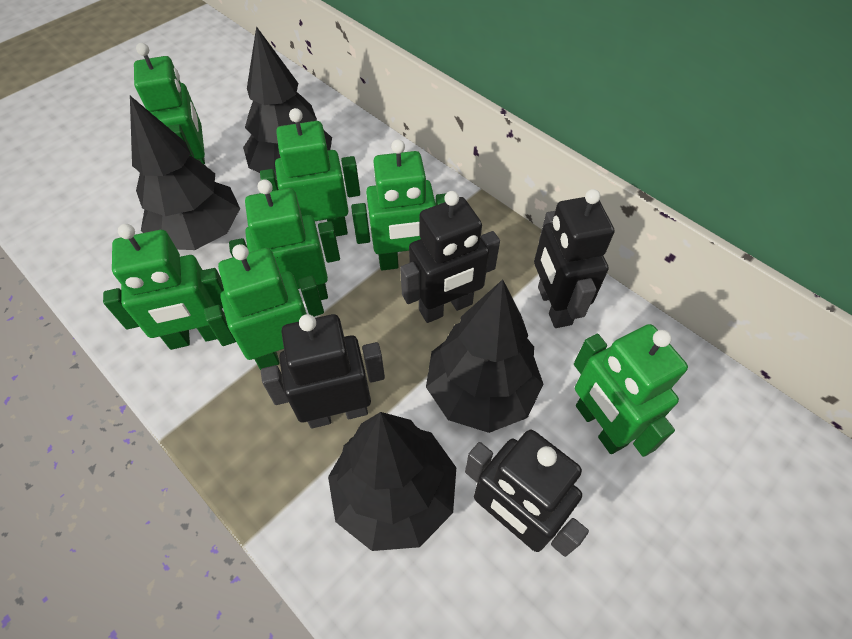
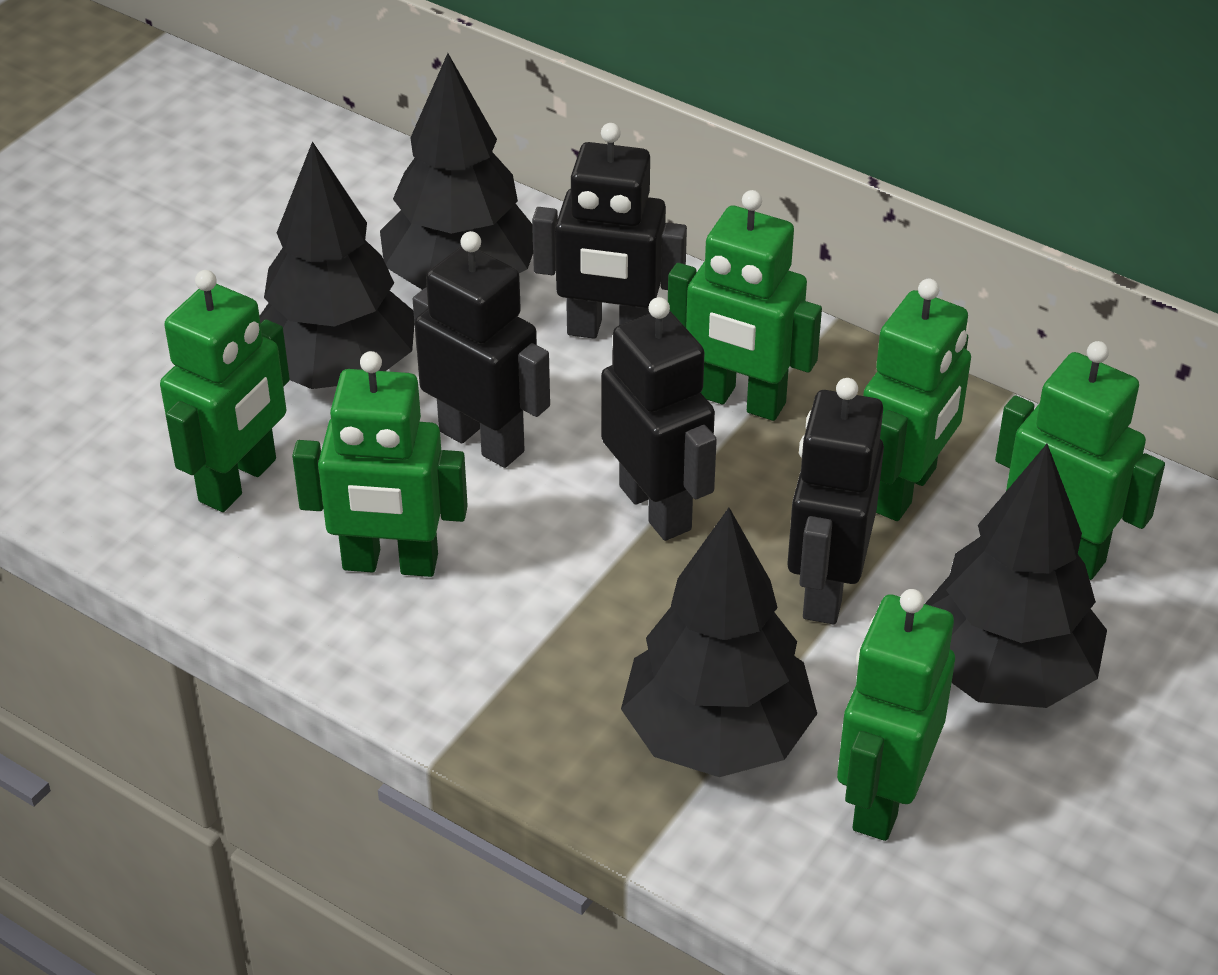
green robot: [103,224,224,350] [134,43,205,164] [204,244,324,370] [229,179,340,300] [260,108,360,236] [351,139,446,271] [574,324,688,457] = 7 -> [160,270,290,512] [292,351,468,577] [668,190,822,421] [837,589,955,841] [863,279,971,521] [995,341,1165,580] = 6

